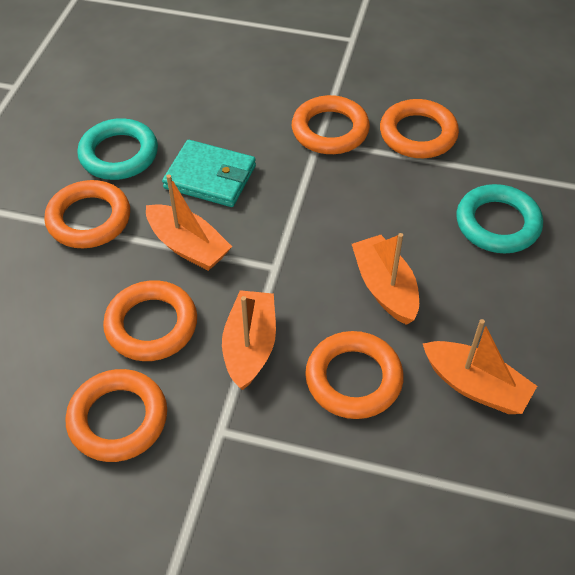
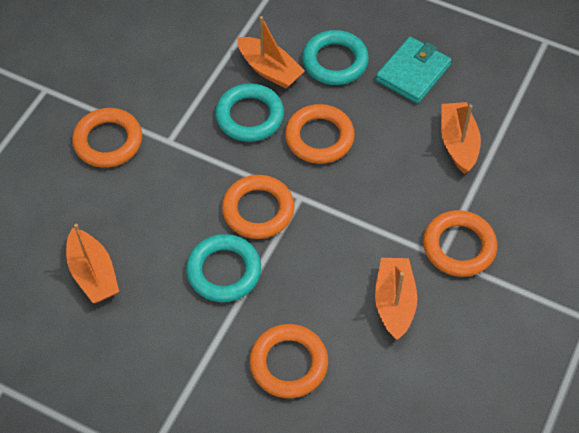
orange ring: [44,180,130,248] [65,369,167,462] [103,280,197,361] [292,95,370,154] [305,331,404,419] [380,99,459,158] = 6 -> [72,108,142,168] [222,175,294,239] [249,324,328,398] [285,104,355,164] [423,210,497,277] = 5
turquoise ring: [77,118,158,180] [457,184,543,253] = 2 -> [186,234,261,302] [215,83,284,142] [302,30,369,85] = 3

